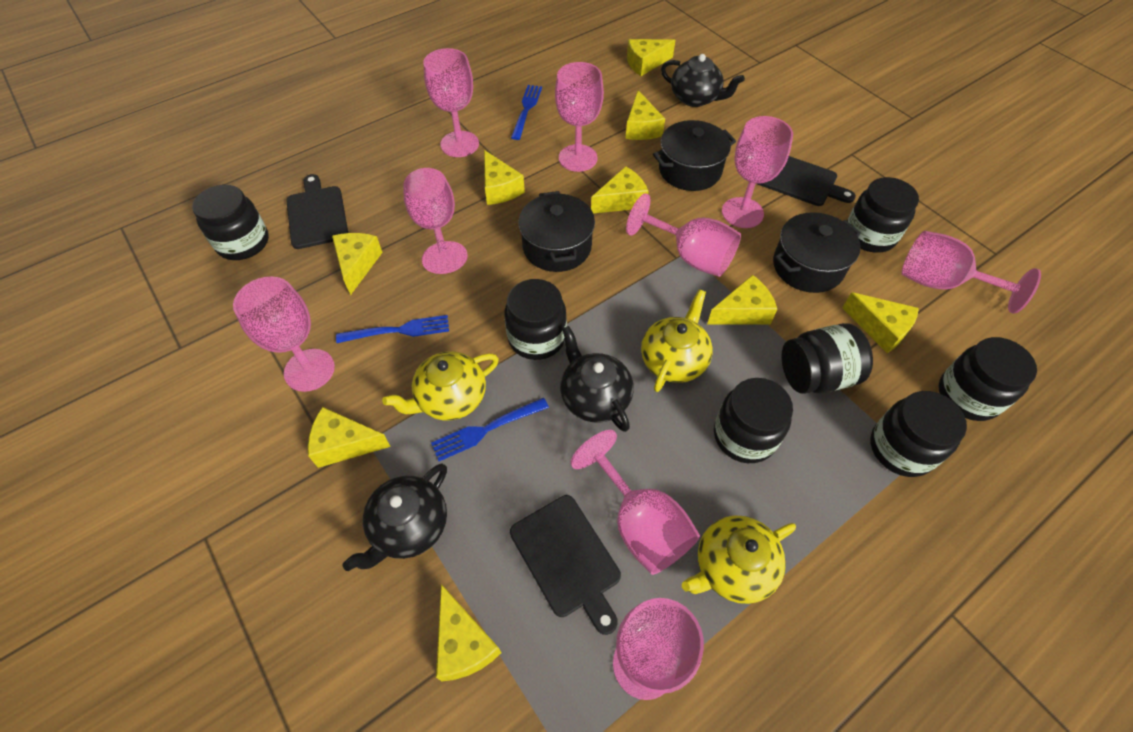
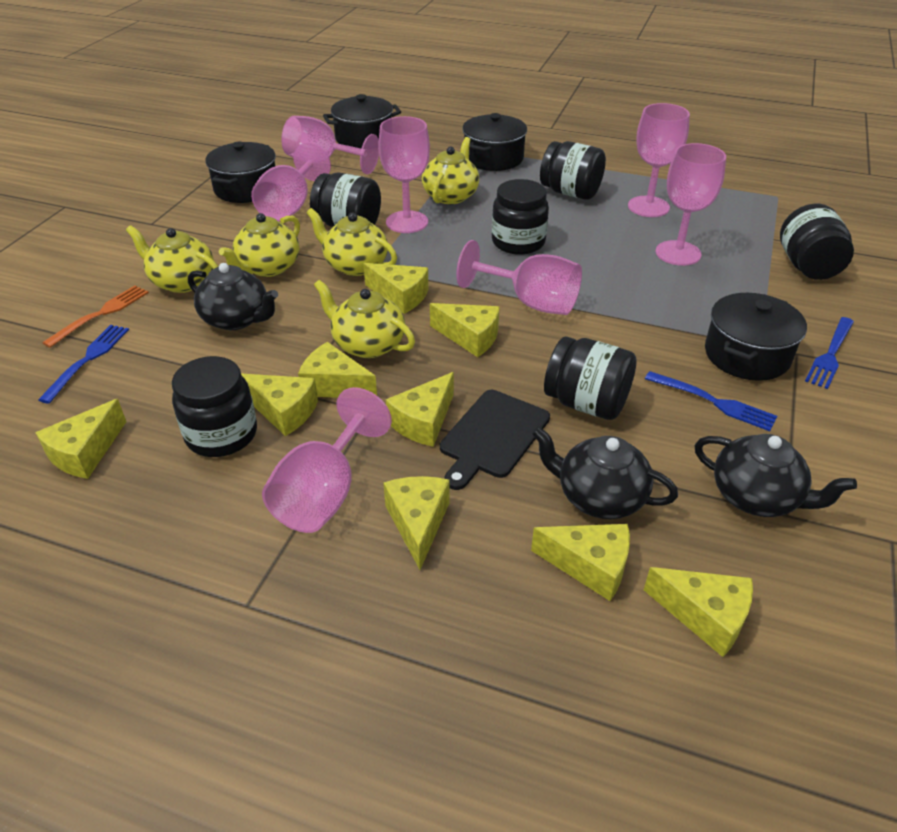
black cutting board: [286,174,348,249] [510,495,621,635] [756,156,856,206] = 3 -> [440,390,550,490] = 1
black jar: [192,185,269,260] [504,279,567,360] [714,378,793,463] [781,323,873,394] [847,177,919,253] [870,391,967,477] [938,337,1037,421] = 7 -> [172,356,257,457] [310,173,381,227] [492,179,549,255] [540,141,606,200] [544,336,637,420] [780,204,854,280] = 6
black pot: [518,191,595,272] [653,120,736,191] [773,212,861,293] = 3 -> [205,141,276,203] [323,94,401,149] [462,113,527,171] [705,293,807,381] = 4
orange fork: none = 0 -> [42,286,149,348] = 1
pink goblet: [233,277,335,392] [403,168,468,274] [423,48,479,157] [555,62,604,172] [570,430,700,575] [613,598,704,700] [626,193,741,277] [722,116,793,228] [902,231,1041,313] = 9 -> [251,142,331,222] [262,387,392,533] [281,116,379,174] [378,116,430,233] [456,240,582,315] [628,103,690,217] [655,143,726,266] = 7
yellow teapot: [382,351,499,420] [641,289,713,392] [682,516,796,604] = 3 -> [126,225,218,293] [219,213,300,277] [307,208,397,276] [314,280,415,358] [422,137,479,204] = 5

